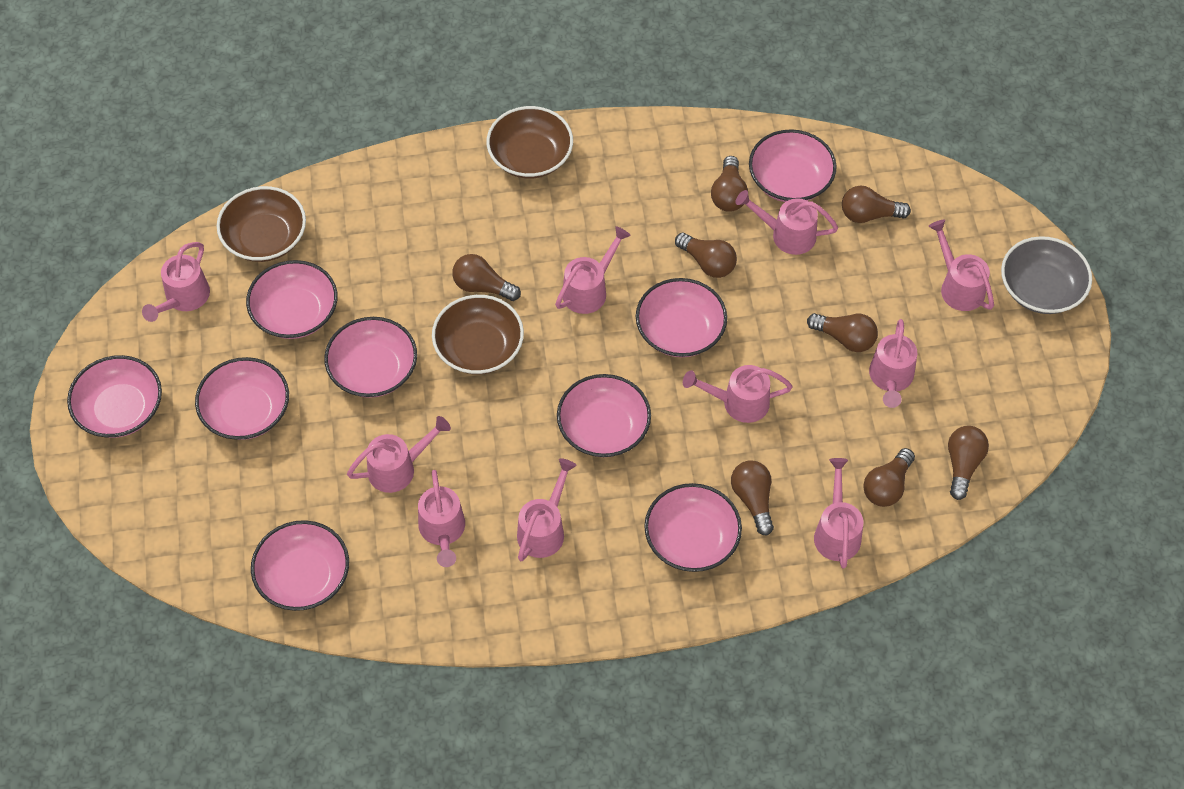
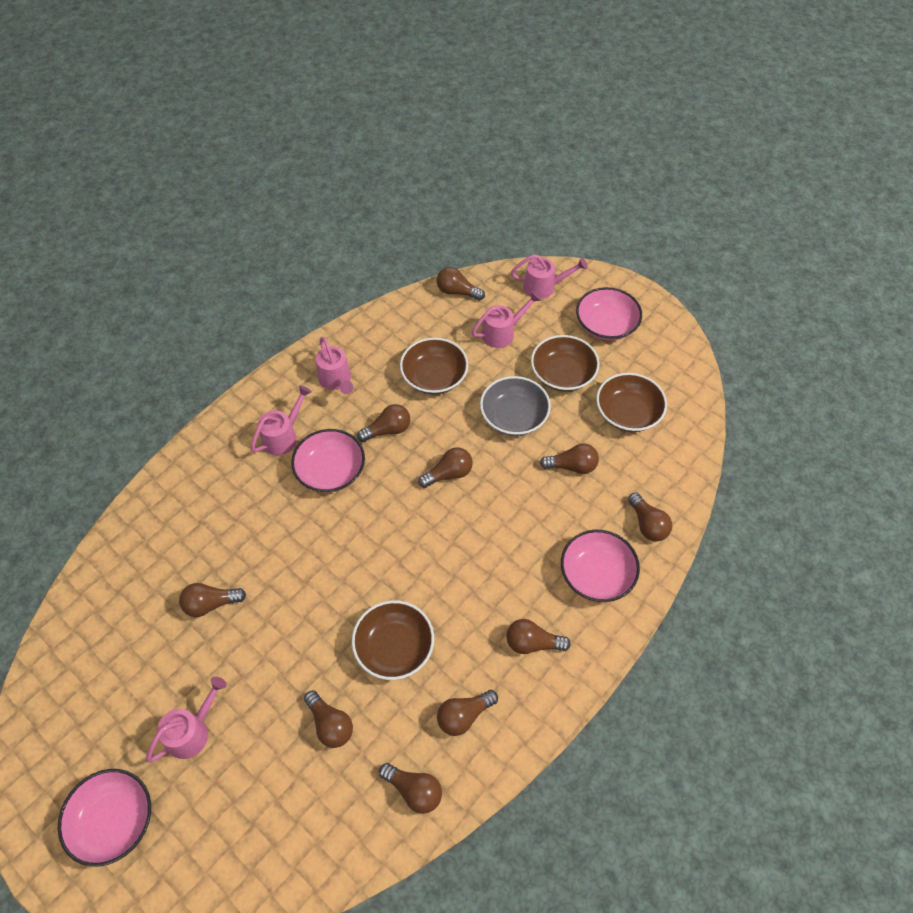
brown bowl: [217,186,306,262] [432,295,524,375] [486,106,573,179] = 3 -> [352,600,434,680] [400,338,468,394] [531,335,599,392] [596,373,667,432] = 4
brown light bulb: [452,254,521,301] [675,233,737,278] [711,156,748,212] [731,460,774,536] [807,313,878,352] [842,186,911,223] [863,448,915,507] [948,426,989,500] = 8 -> [179,583,246,617] [304,690,353,748] [357,404,410,442] [379,763,442,814] [418,447,473,488] [437,267,485,301] [437,690,498,736] [506,619,571,654] [540,443,599,474] [628,492,672,541] = 10
pink bowl: [67,355,162,438] [195,357,289,440] [246,260,337,339] [251,520,349,611] [324,317,417,398] [557,374,651,457] [636,278,727,357] [644,483,742,572] [749,129,837,202] = 9 -> [58,769,151,867] [291,429,365,493] [561,529,640,602] [576,287,642,340] = 4
pink watering can: [142,242,210,322] [347,416,451,493] [418,470,465,567] [517,458,577,561] [555,226,631,314] [683,365,793,423] [735,190,838,255] [814,458,863,569] [869,319,917,408] [929,219,994,311] = 10 -> [146,677,227,763] [251,385,312,455] [316,337,353,394] [472,291,541,348] [511,255,587,299] = 5

